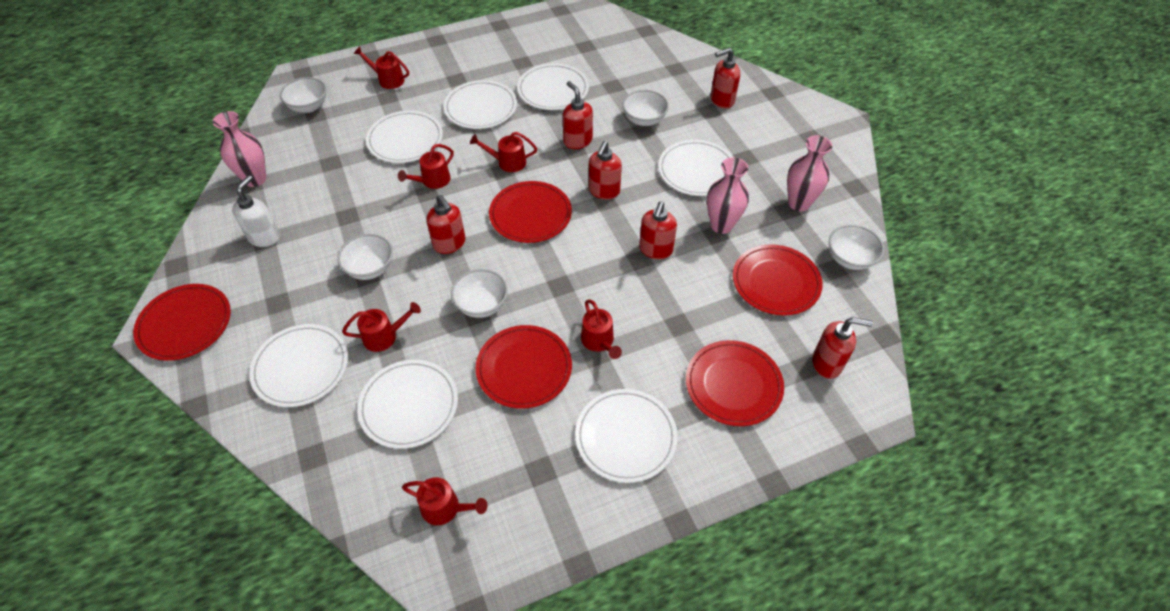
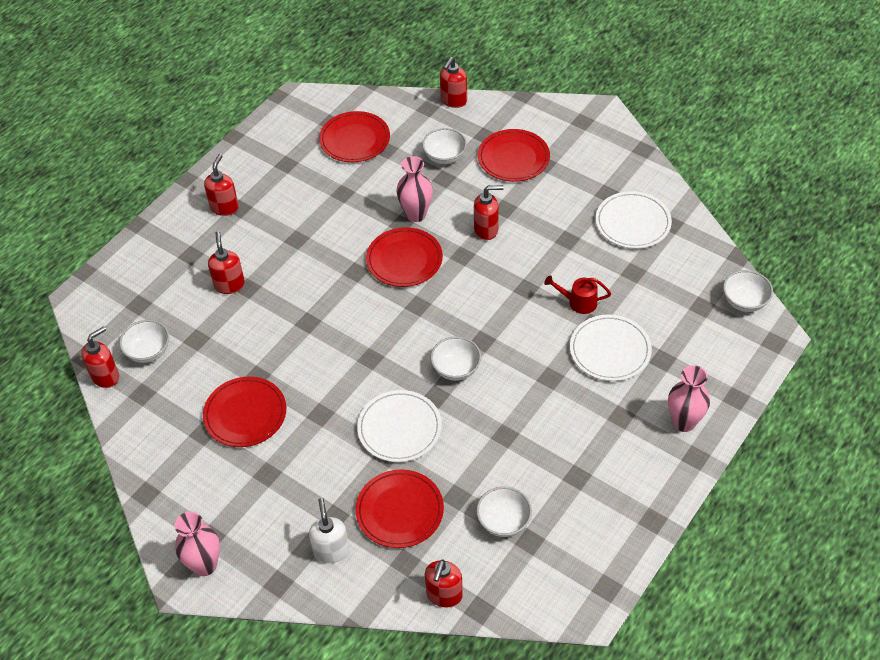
red watering can: [342,302,421,352] [354,46,409,89] [398,144,454,189] [402,477,487,525] [470,132,537,172] [581,299,622,359] = 6 -> [544,275,611,314] = 1
white plate: [249,324,348,407] [357,360,458,449] [366,110,443,163] [443,80,517,129] [517,63,589,110] [575,389,678,483] [658,140,733,196] = 7 -> [357,390,442,462] [570,315,652,381] [596,191,672,249] = 3

